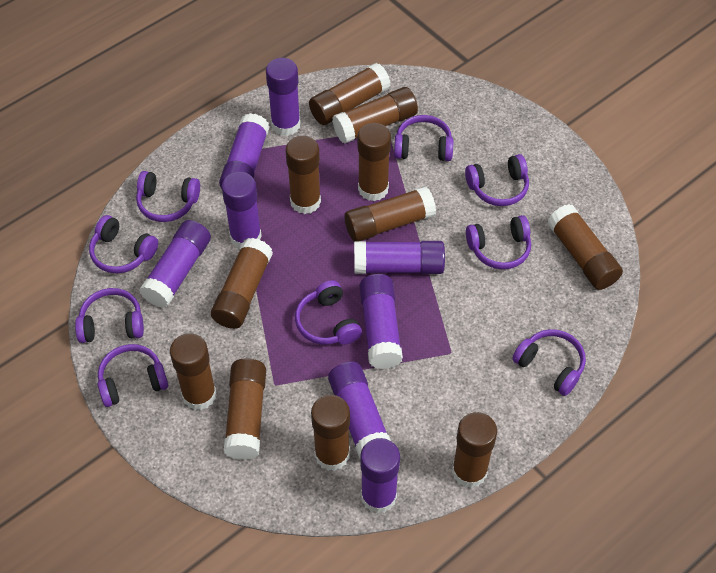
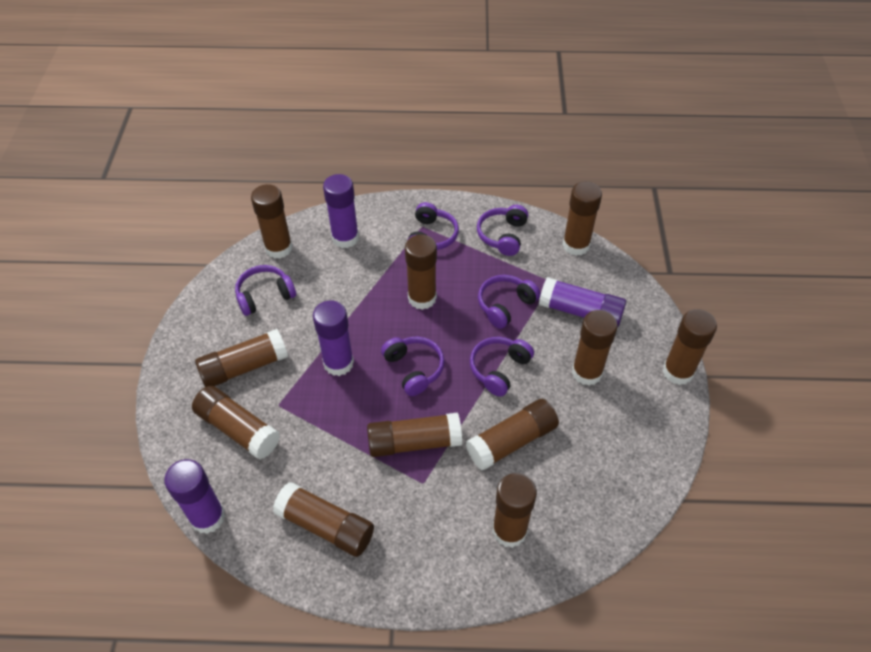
purple glue stick: [139,220,211,308] [219,113,270,189] [222,172,262,249] [266,58,301,136] [328,362,391,459] [354,241,445,274] [360,274,403,369] [360,438,400,514] = 8 -> [164,459,225,534] [313,300,354,376] [323,174,359,248] [539,277,626,328] = 4
purple headphones: [75,288,144,343] [89,215,158,273] [97,344,168,407] [136,171,200,222] [295,280,362,345] [394,115,453,161] [465,154,529,206] [466,215,531,269] [512,329,586,396] = 9 -> [235,265,296,316] [381,336,445,396] [408,202,459,250] [470,337,534,397] [477,205,528,256] [478,275,540,329] = 6

